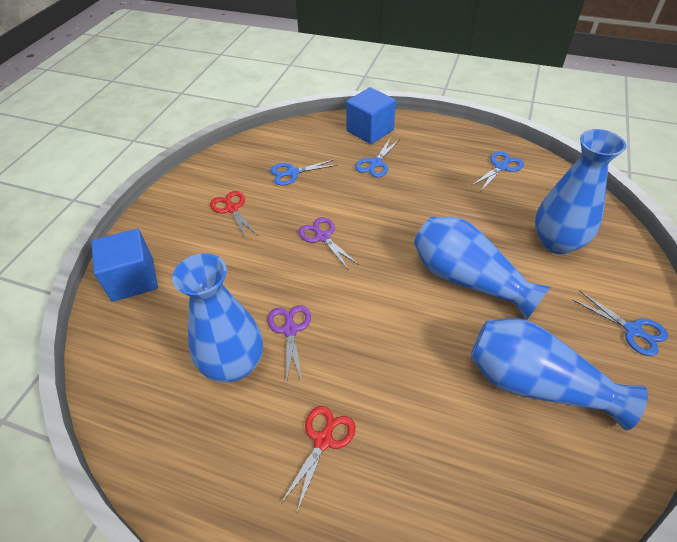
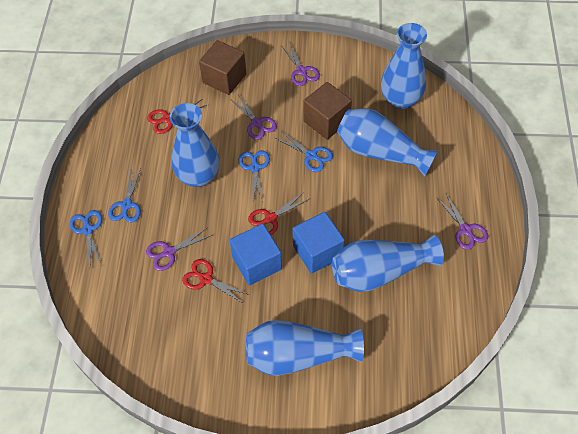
blue vase: [172,253,263,382] [414,217,551,320] [471,318,648,430] [535,129,626,254] = 4 -> [170,103,220,187] [246,320,364,376] [332,235,444,292] [337,108,438,176] [381,23,427,109] = 5
brown cube: none = 0 -> [199,40,246,95] [303,82,352,140] = 2
purple scissors: [268,305,311,385] [298,217,359,271] = 2 -> [146,227,213,271] [230,94,277,140] [281,43,320,86] [437,194,488,250] = 4
red scissors: [210,191,257,240] [280,406,355,512] = 2 -> [147,99,207,134] [182,259,249,304] [248,193,309,235] = 3

